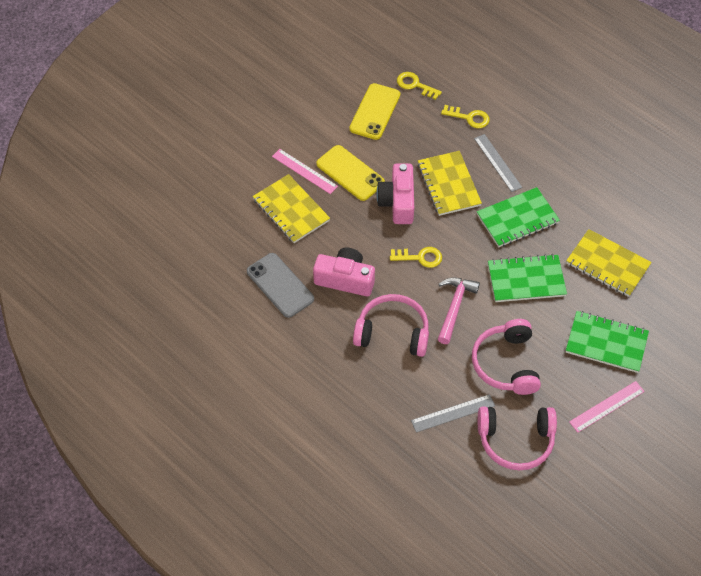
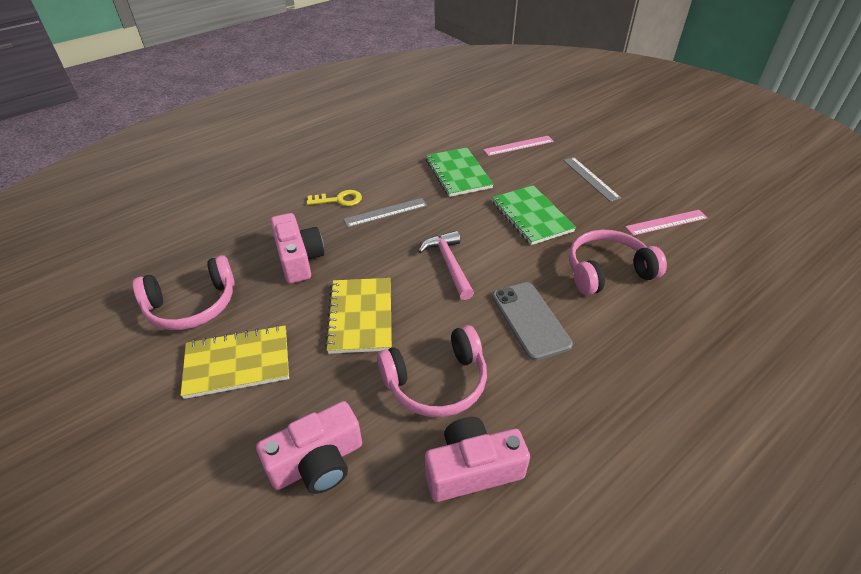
green notebook: [477,187,560,247] [488,254,567,302] [566,311,649,373] = 3 -> [426,147,494,197] [492,185,576,245] = 2
pink camera: [313,248,375,296] [376,164,414,224] = 2 -> [256,401,362,494] [270,213,324,284] [425,417,530,502] = 3
yellow key: [390,247,442,268] [397,72,442,100] [441,105,490,128] = 3 -> [307,190,362,206] = 1
yellow notebook: [253,174,330,243] [418,151,482,216] [566,229,652,297] = 3 -> [180,325,289,399] [325,278,392,354] = 2
yellow phone: [316,145,385,201] [349,83,400,140] = 2 -> none = 0

